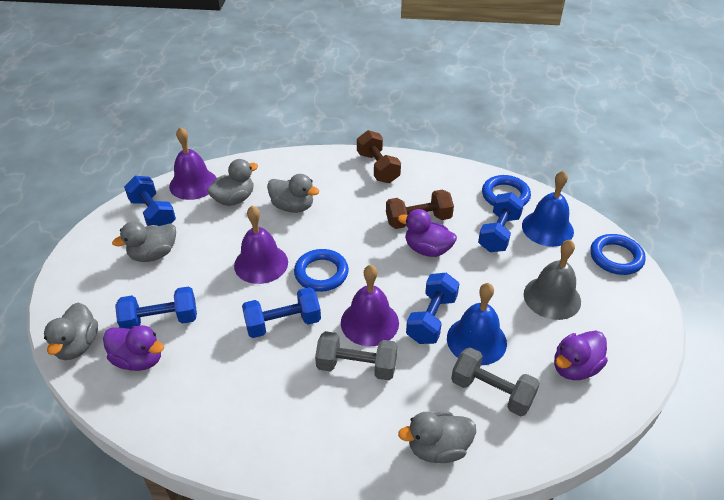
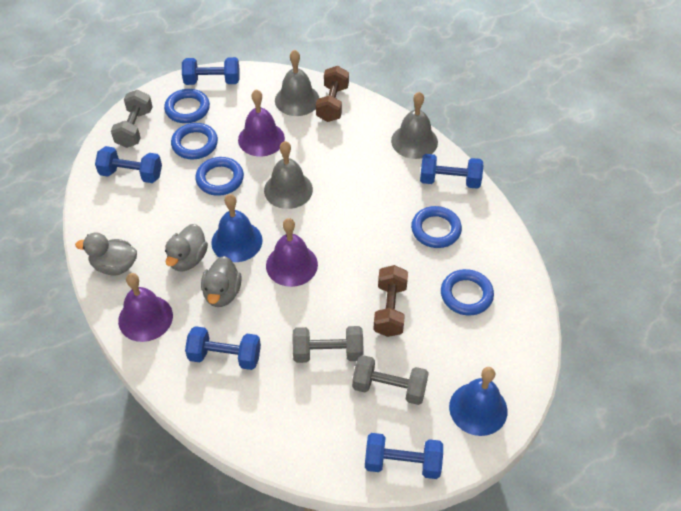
blue ring: [294,249,349,292] [482,175,531,206] [590,234,646,275] = 3 -> [164,89,210,123] [171,123,218,159] [195,157,244,196] [411,206,462,248] [441,269,494,316] = 5
grey bell: [524,239,581,320] = 1 -> [264,141,313,209] [275,50,319,116] [391,92,438,159] = 3
grey duck: [44,303,98,360] [112,222,176,262] [207,159,258,206] [267,174,319,213] [398,412,476,463] = 5 -> [75,232,137,276] [165,224,208,272] [201,256,242,307] = 3
grey dumbbell: [315,331,398,380] [451,347,540,416] = 2 -> [111,90,153,148] [292,326,364,363] [352,355,429,405] = 3
purple duck: [103,325,164,371] [398,209,457,257] [554,330,608,380] = 3 -> none = 0

